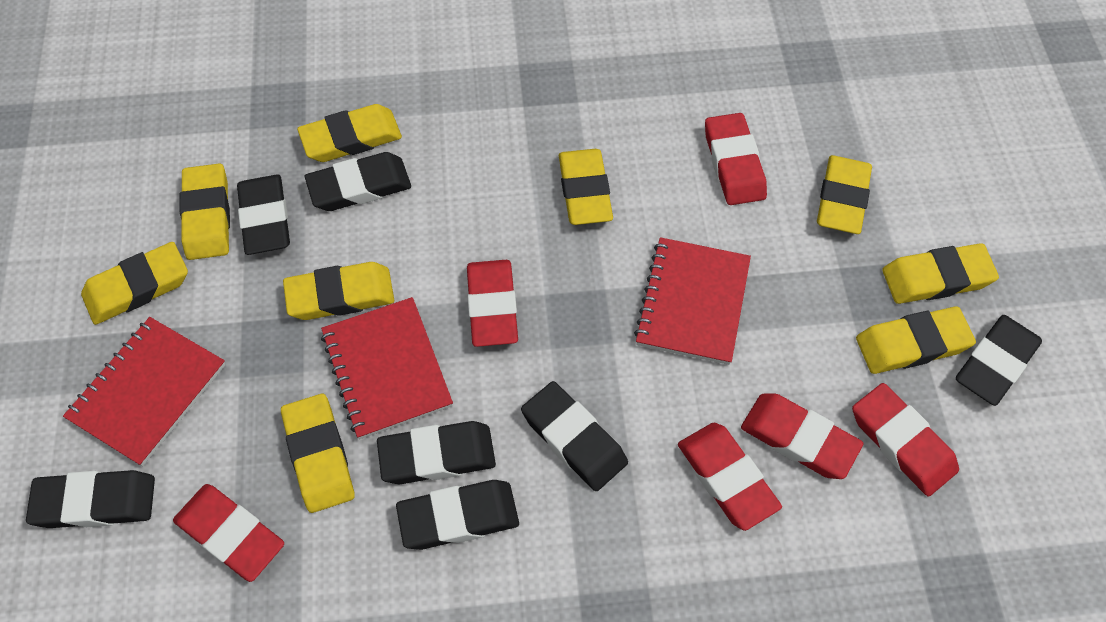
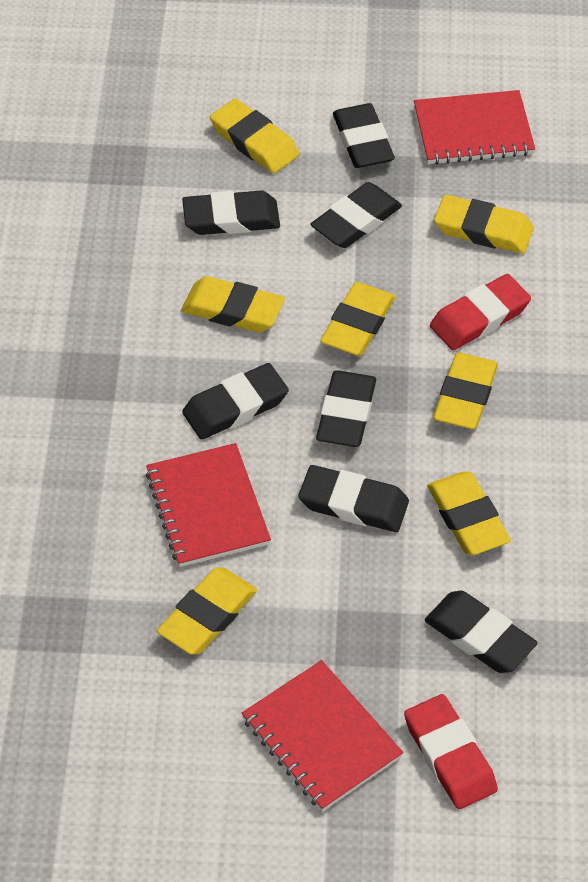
red eraser: [173,484,284,582] [467,260,518,347] [678,423,782,531] [705,113,767,205] [741,393,864,479] [852,383,959,497] = 6 -> [404,694,498,809] [430,274,531,350] = 2
yellow eraser: [81,242,188,325] [180,163,230,260] [281,394,355,513] [283,262,394,320] [297,104,402,162] [559,149,613,225] [817,155,872,234] [856,306,976,374] [882,243,999,304] = 9 -> [157,568,257,654] [181,276,285,333] [210,98,299,173] [320,282,395,356] [427,471,511,555] [433,353,498,429] [434,195,534,254] = 7

